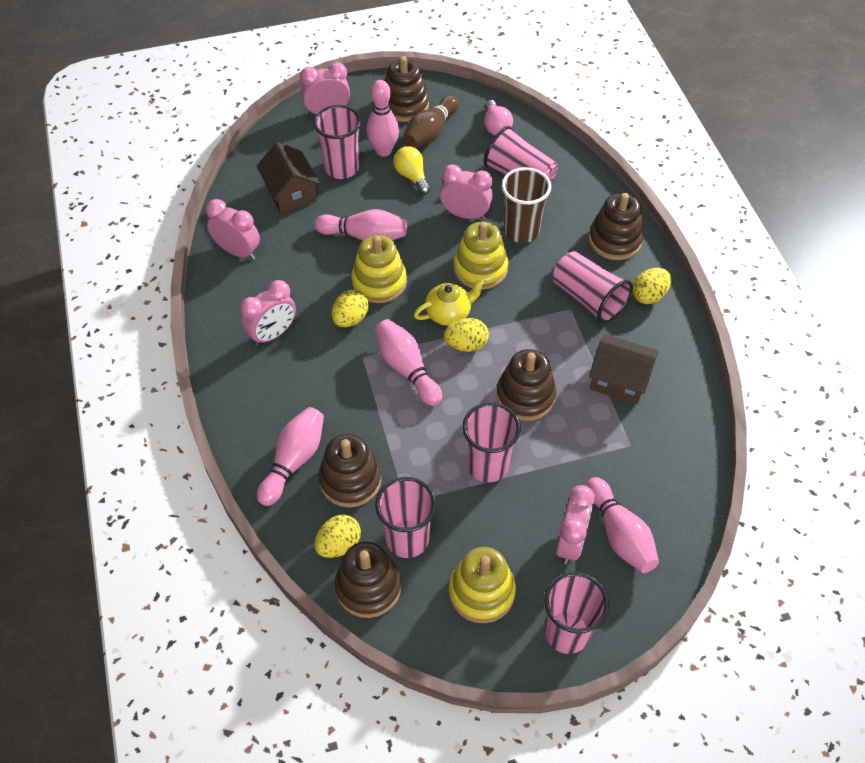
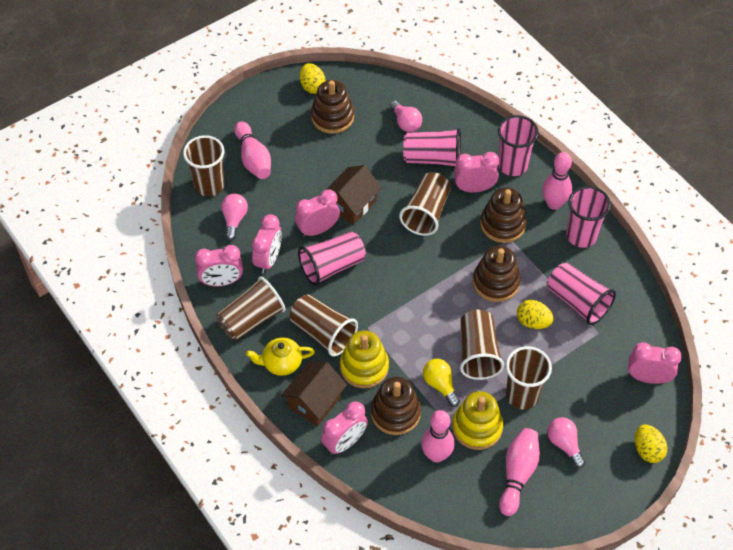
brown bowling pin: [403,95,459,148] = 1 -> none = 0
brown cup: [502,167,551,243] = 1 -> [183,135,225,197] [216,277,285,341] [290,295,358,357] [399,172,451,236] [460,310,504,380] [506,346,552,410] = 6
brown stacking toy: [318,434,382,507] [334,542,401,618] [385,56,429,122] [496,349,556,421] [589,193,644,260] = 5 -> [311,80,354,134] [371,377,421,435] [473,246,521,302] [480,187,527,243] = 4
pink bowling pin: [257,407,324,506] [314,209,407,241] [366,80,399,156] [375,319,442,406] [586,477,659,573] = 5 -> [234,122,271,179] [421,410,454,463] [499,428,540,516] [542,152,572,210] = 4
pink clock: [206,199,260,260] [240,280,296,346] [300,62,350,116] [440,164,493,220] [556,485,595,564] = 5 -> [195,245,243,286] [252,214,282,274] [295,189,340,237] [321,401,368,455] [454,152,499,193] [628,342,682,384] = 6
pink cup: [314,105,361,179] [375,477,436,558] [462,402,521,483] [484,126,558,183] [544,572,609,654] [553,251,633,324] = 6 -> [298,232,366,286] [403,128,461,166] [498,115,539,176] [547,263,616,325] [566,186,611,248] = 5
pink light bulb: [484,100,513,135] = 1 -> [221,194,248,241] [390,101,422,132] [547,417,586,468] = 3
yellow egg: [314,515,361,558] [332,290,369,327] [444,318,489,352] [632,268,671,304] = 4 -> [300,63,326,94] [517,300,554,329] [635,424,667,463] = 3
yellow stacking toy: [352,235,407,303] [449,547,516,623] [454,222,508,290] = 3 -> [340,331,389,388] [452,391,503,450] = 2

